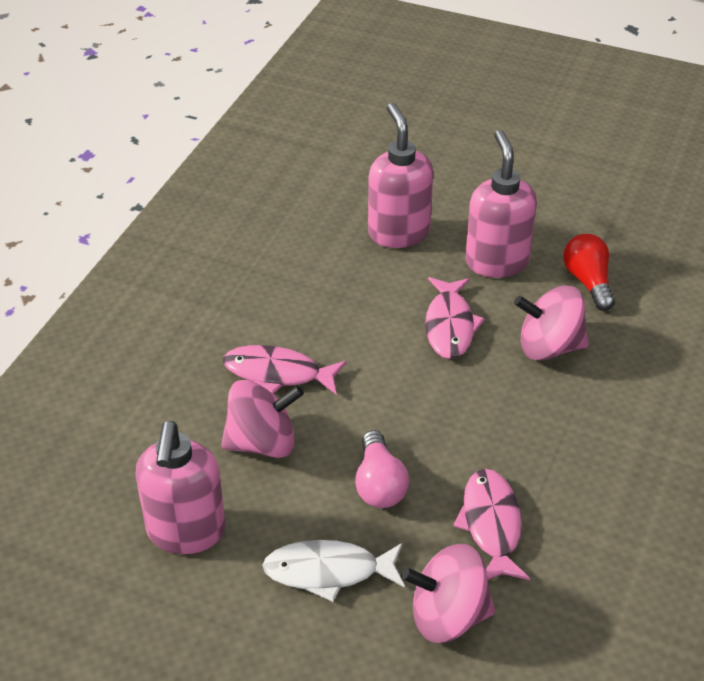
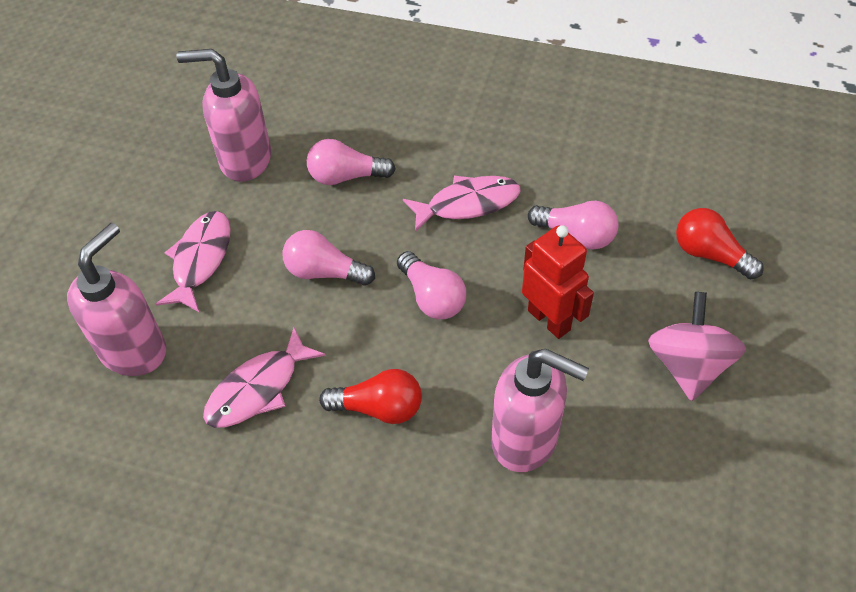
pink light bulb: [355,430,409,508] = 1 -> [282,230,375,286] [307,139,396,185] [397,251,466,319] [528,201,619,250] = 4
pink spinning top: [221,380,304,458] [401,544,495,643] [514,285,589,361] = 3 -> [648,292,746,401] = 1
red light bulb: [563,234,615,311] = 1 -> [319,369,422,424] [676,208,764,280] = 2
red robot: none = 0 -> [522,225,594,339] = 1
white fish: [262,540,405,602] = 1 -> none = 0

